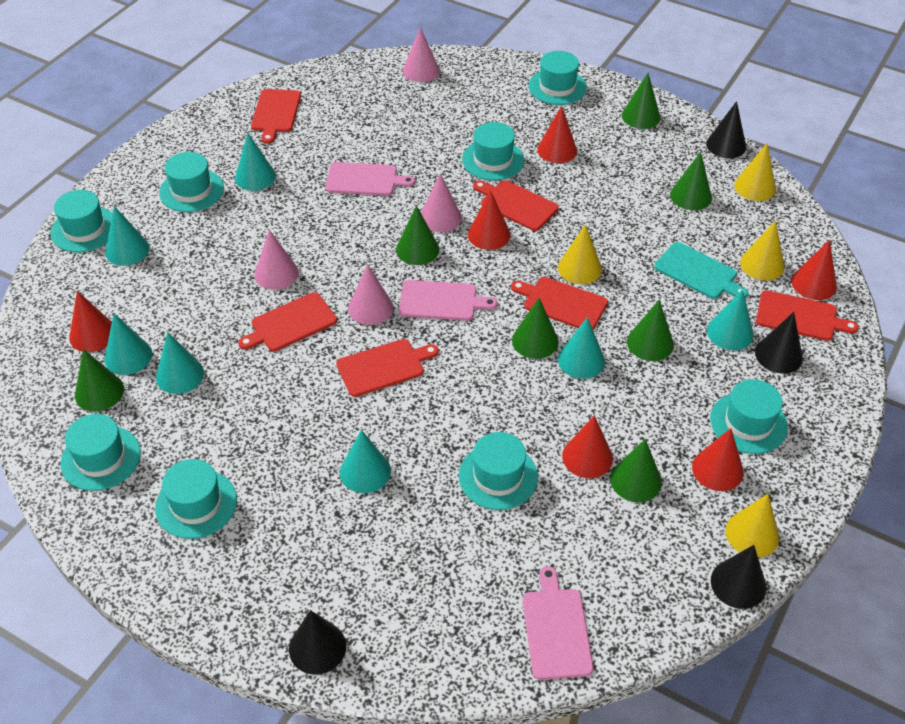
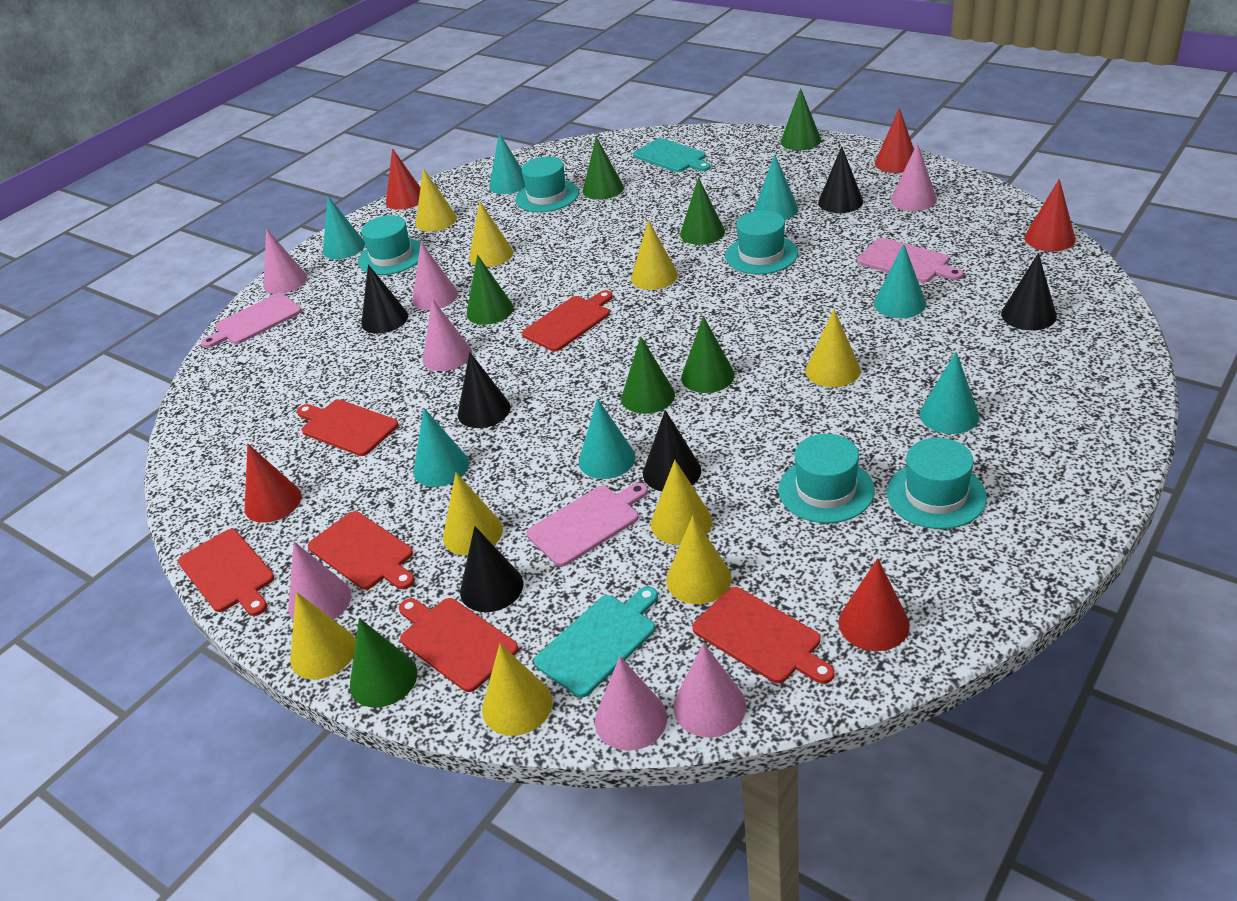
black cone: [289,610,346,675] [706,101,746,158] [711,545,766,609] [755,312,803,374] = 4 -> [361,264,408,334] [458,352,511,428] [460,526,523,612] [643,410,701,491] [818,146,863,213] [1001,253,1057,330] = 6
pink cone: [254,230,299,290] [348,264,394,325] [403,27,440,82] [421,173,462,232] = 4 -> [263,229,307,294] [288,542,351,621] [412,242,458,310] [423,299,472,371] [595,657,667,751] [673,643,746,738] [891,143,937,211] = 7
red cone: [69,291,112,352] [468,191,511,250] [537,106,577,163] [562,415,613,478] [692,428,744,491] [791,240,837,300] = 6 -> [245,444,302,523] [386,148,421,210] [839,558,910,651] [875,108,914,173] [1024,179,1076,251] = 5
turquoise cutting board: [654,242,748,299] = 1 -> [534,587,658,698] [633,138,711,172] = 2
turquoise hat: [51,190,113,252] [60,414,141,491] [155,459,237,539] [159,152,224,212] [459,432,538,510] [462,122,524,181] [528,51,587,105] [710,379,788,454] = 8 -> [358,215,421,275] [515,157,579,212] [725,210,798,274] [778,434,875,523] [887,438,987,529] = 5
yellow cone: [558,224,602,284] [725,494,779,557] [734,143,776,201] [740,221,785,281] = 4 -> [290,592,356,679] [416,168,457,232] [443,473,503,555] [469,201,513,267] [482,644,552,736] [631,220,678,290] [651,460,712,545] [666,516,732,604] [806,309,861,387] = 9

